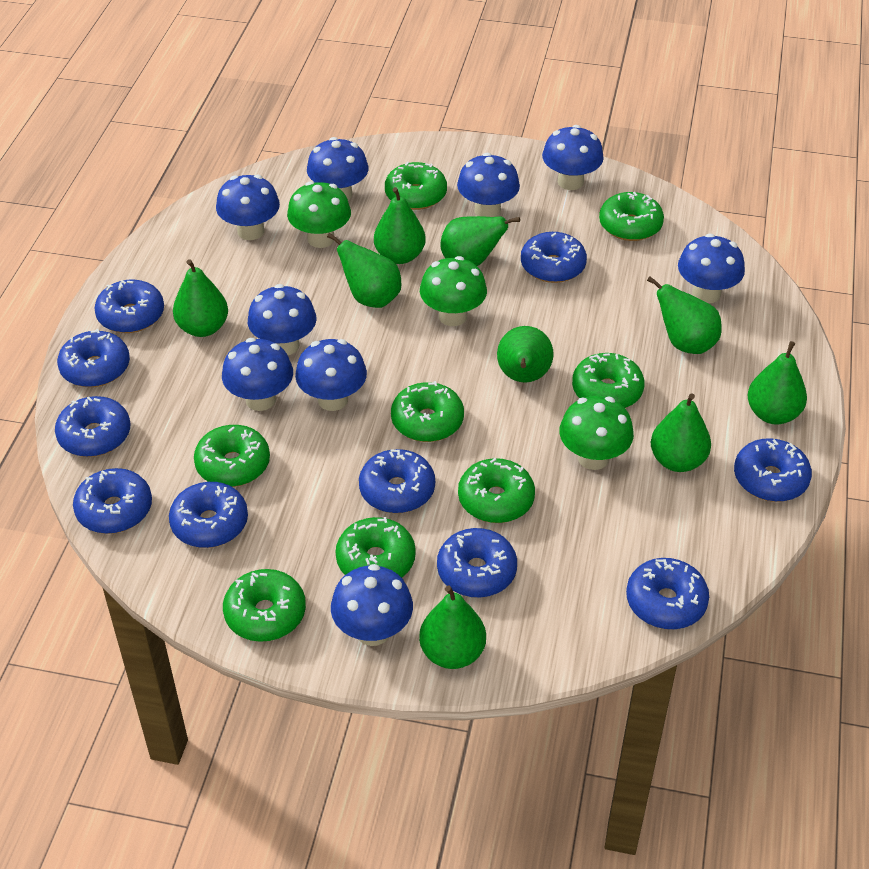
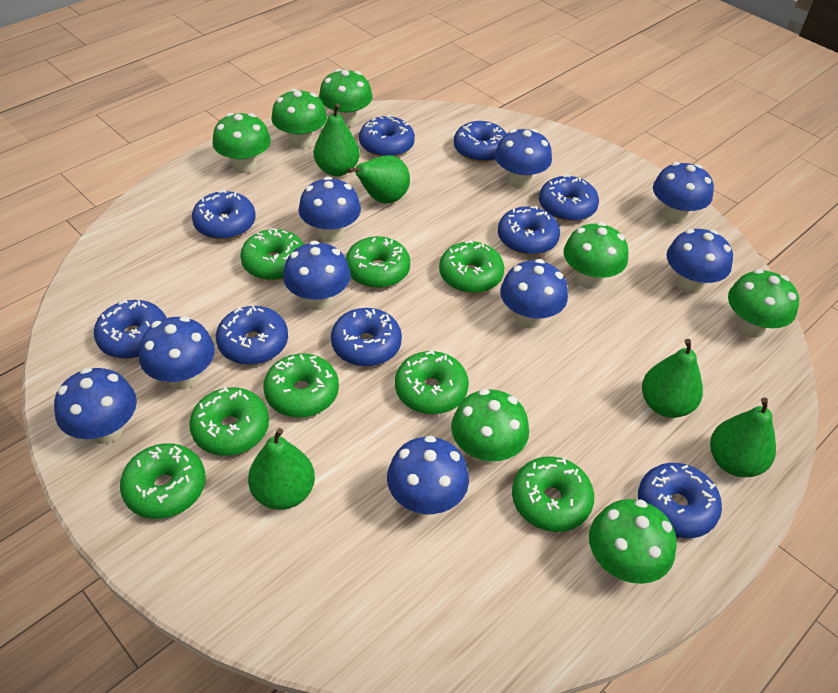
blue donut: [55,396,130,457] [57,329,130,387] [73,468,152,534] [94,280,164,333] [169,482,248,548] [359,449,435,513] [437,528,517,598] [521,232,587,283] [626,558,709,629] [734,438,812,502] = 10 -> [94,299,166,359] [192,189,256,240] [216,306,288,365] [331,308,402,367] [359,115,415,157] [454,121,507,163] [498,206,560,255] [539,174,599,222] [638,463,722,538] = 9
green mushroom: [287,181,351,248] [420,256,487,326] [559,396,634,470] = 3 -> [212,113,271,173] [271,89,327,149] [319,69,373,127] [451,389,529,465] [563,222,628,289] [589,499,677,584] [728,269,799,338] = 7
green pear: [173,259,228,337] [327,233,401,308] [374,187,426,264] [419,586,486,669] [440,216,520,266] [497,326,553,383] [647,276,722,354] [651,393,711,472] [747,341,807,425] = 9 -> [248,428,315,510] [314,104,360,176] [348,155,410,204] [642,339,703,418] [710,398,776,477] = 5

